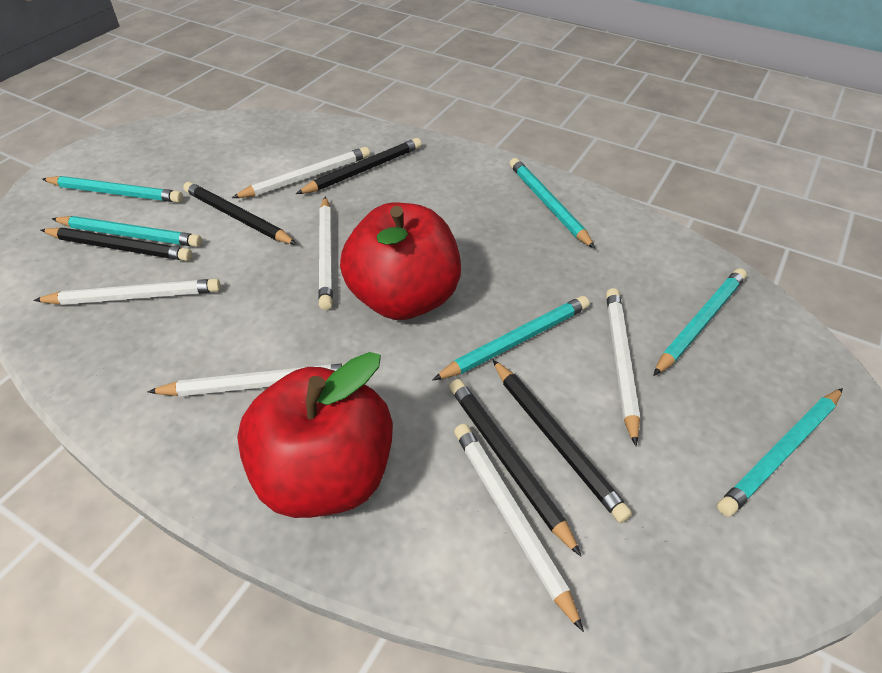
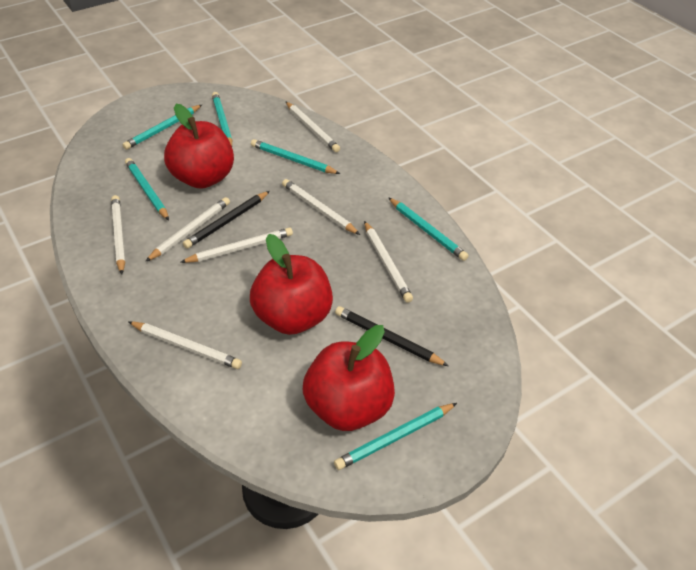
black pencil: [41,228,192,261] [183,182,297,245] [296,138,422,194] [449,379,581,556] [493,360,632,523] = 5 -> [183,191,270,249] [335,306,449,366] = 2
red apple: [237,352,393,518] [340,203,461,320] = 2 -> [164,104,234,189] [250,234,333,335] [303,325,395,431] = 3
white pencil: [33,279,221,305] [147,363,344,396] [232,147,370,198] [318,196,333,310] [454,424,584,632] [606,288,640,446] = 6 -> [111,195,125,275] [128,321,242,369] [145,197,230,262] [180,227,293,263] [282,179,360,235] [285,101,340,152] [364,221,413,303] = 7

